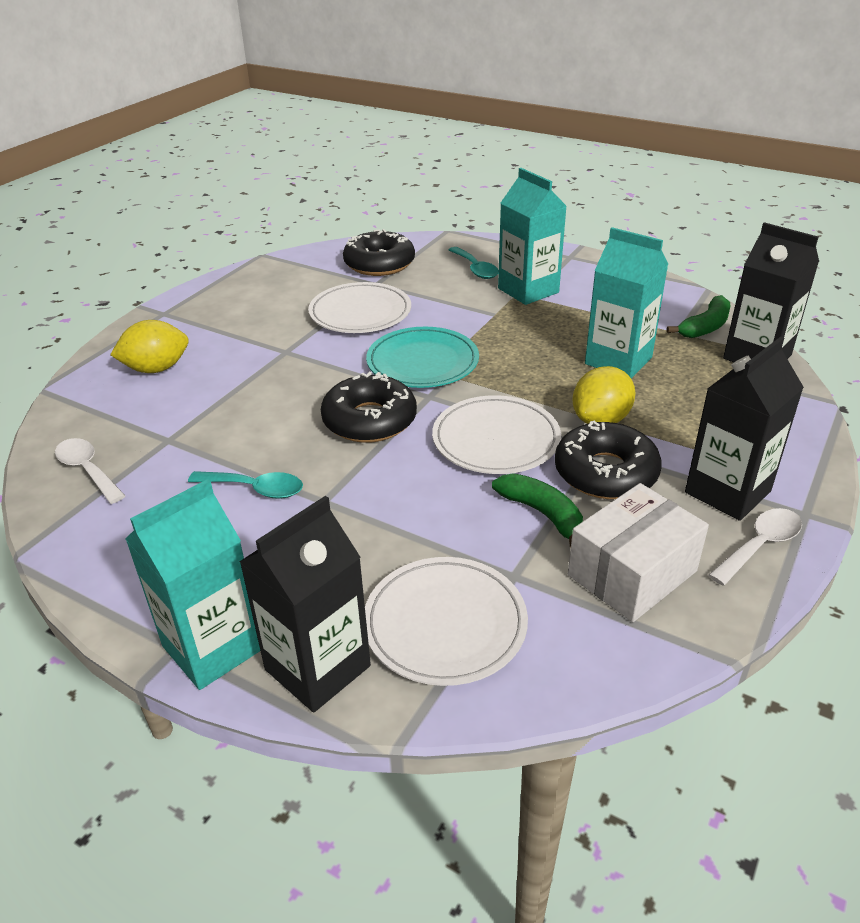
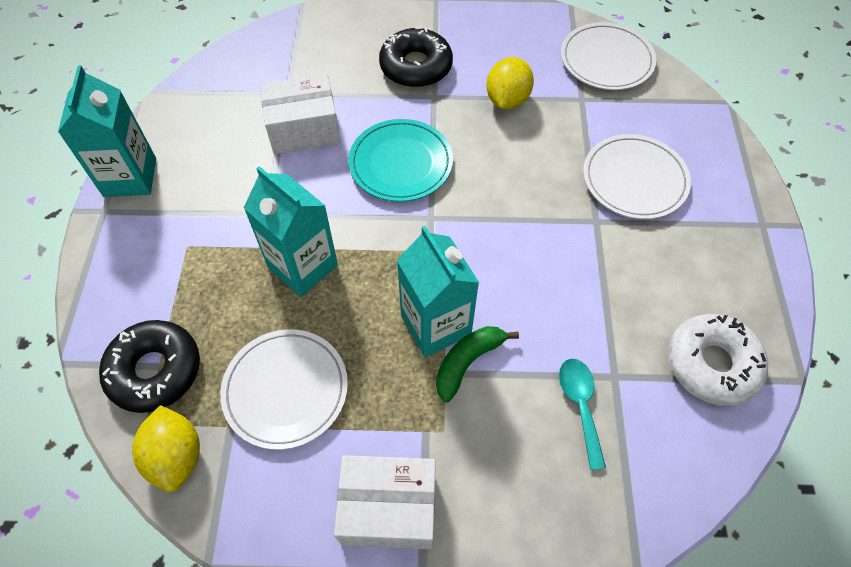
black carton: [239,496,371,712] [685,336,804,521] [723,222,819,362] = 3 -> none = 0
black donut: [321,372,417,443] [343,229,415,276] [555,421,662,499] = 3 -> [99,320,200,413] [379,27,453,88] = 2
green banana: [492,473,583,548] [667,295,731,338] = 2 -> [436,326,519,402] = 1
turquoise spoon: [188,471,303,499] [449,247,499,279] = 2 -> [559,359,606,470] = 1
white box: [568,483,709,622] = 1 -> [260,73,340,154] [334,455,436,549] = 2
white donut: none = 0 -> [668,314,768,406] = 1
white spoon: [55,438,125,504] [709,508,802,586] = 2 -> none = 0

